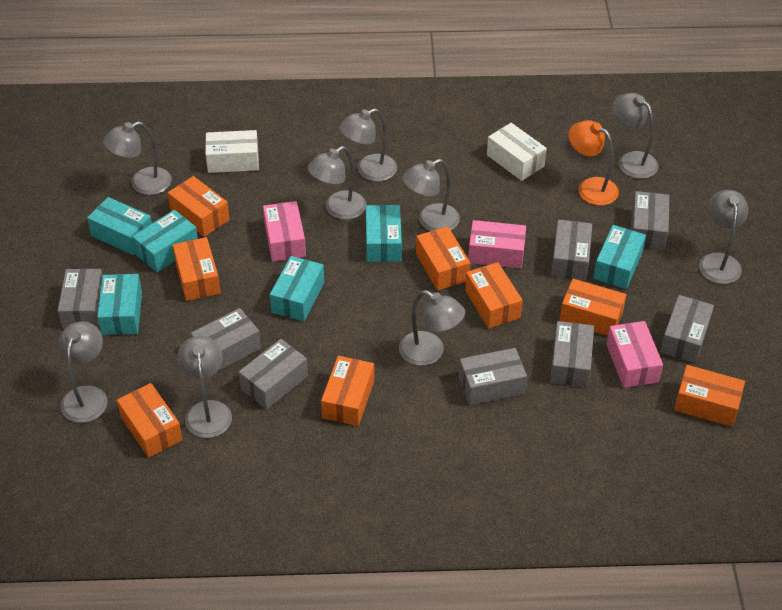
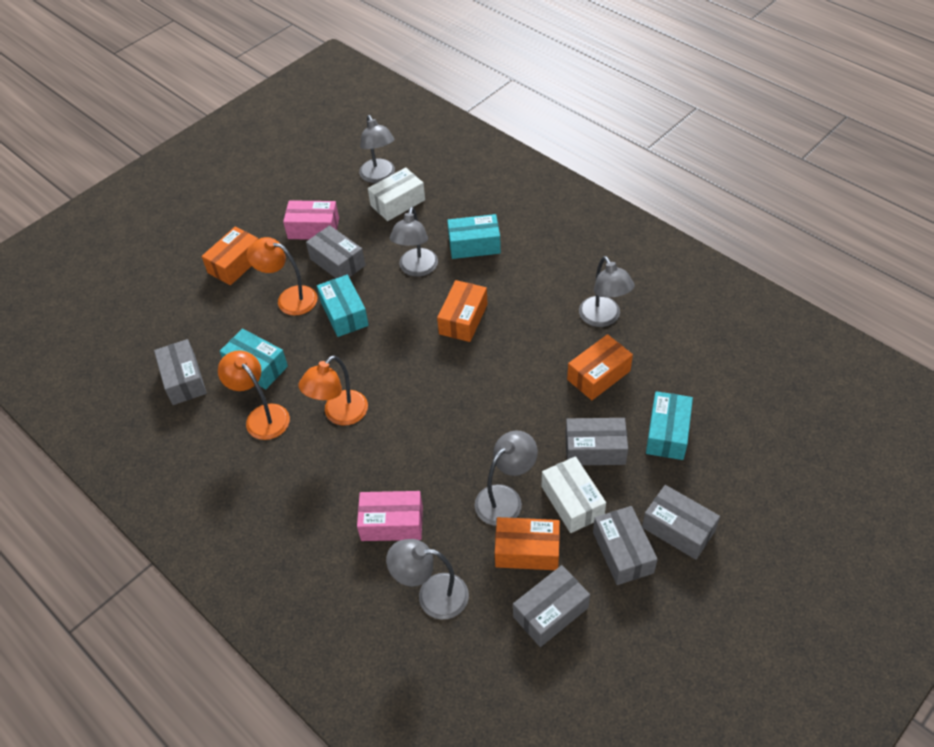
grey box: [58,269,103,329] [191,308,261,372] [239,339,308,410] [459,348,527,405] [550,321,594,388] [551,220,592,280] [631,191,670,250] [660,295,714,363] = 8 -> [154,339,207,405] [306,225,365,278] [513,565,590,647] [565,418,628,465] [593,506,658,585] [642,485,720,560] = 6
grey lamp: [59,321,108,423] [103,122,172,195] [177,336,232,438] [307,146,366,220] [339,108,397,182] [399,290,465,366] [402,159,460,231] [612,93,658,179] [699,190,748,284] = 9 -> [359,115,395,183] [386,539,469,620] [390,207,438,277] [474,431,538,526] [579,256,635,327] = 5
orange box: [117,383,183,458] [168,176,230,237] [173,237,221,301] [321,356,374,426] [416,226,470,291] [465,262,523,329] [560,279,626,336] [674,365,745,427] = 8 -> [201,227,258,285] [437,280,487,342] [495,517,560,570] [567,334,633,400] = 4
orange lamp: [568,120,619,206] = 1 -> [218,350,290,440] [247,237,317,316] [298,355,368,426] = 3
pink box: [263,201,306,261] [468,220,526,268] [606,321,663,388] = 3 -> [283,200,339,240] [357,491,423,541] = 2
turquoise box: [87,197,152,255] [97,274,142,335] [132,210,198,272] [270,256,324,321] [366,205,402,262] [593,225,646,289] = 6 -> [220,328,288,389] [317,275,369,337] [447,214,501,259] [646,391,693,460] = 4

